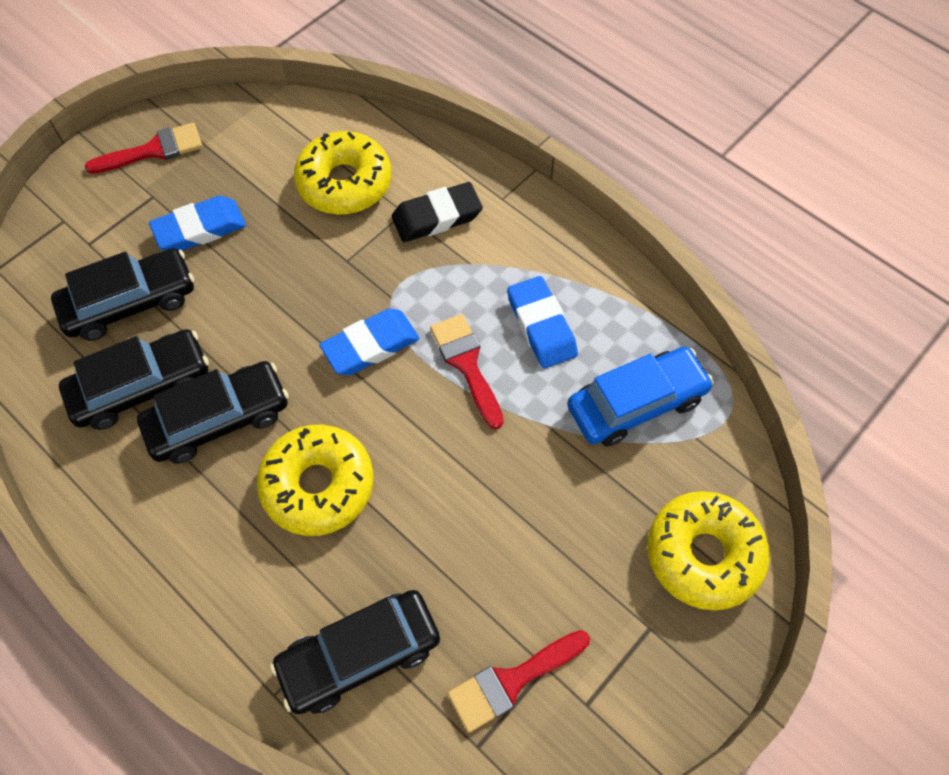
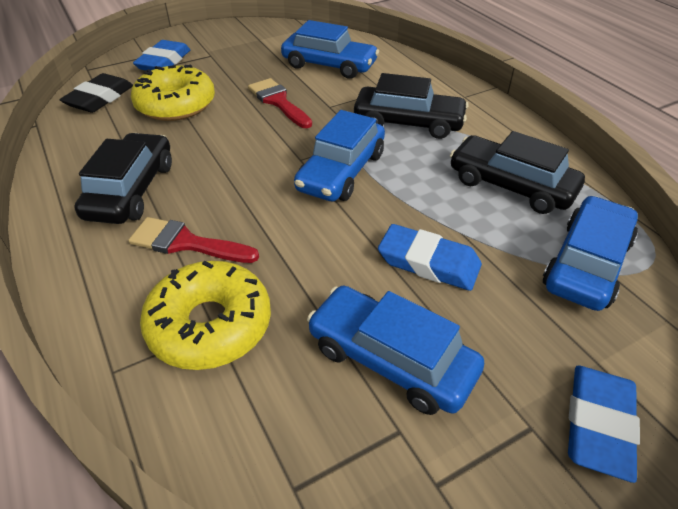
black car: [51,248,194,341] [59,329,209,430] [137,361,289,464] [270,590,440,714] = 4 -> [74,133,172,224] [354,73,469,139] [450,131,585,214] = 3
blue car: [567,347,714,446] = 1 -> [281,20,379,79] [294,110,385,201] [307,286,484,415] [543,196,638,311] = 4
red brush: [85,123,203,174] [430,314,504,429] [448,630,590,733] = 3 -> [128,217,259,263] [248,78,312,128] = 2
yellow donut: [257,425,374,536] [294,131,391,215] [648,491,770,611] = 3 -> [131,64,215,121] [140,261,271,370] = 2

